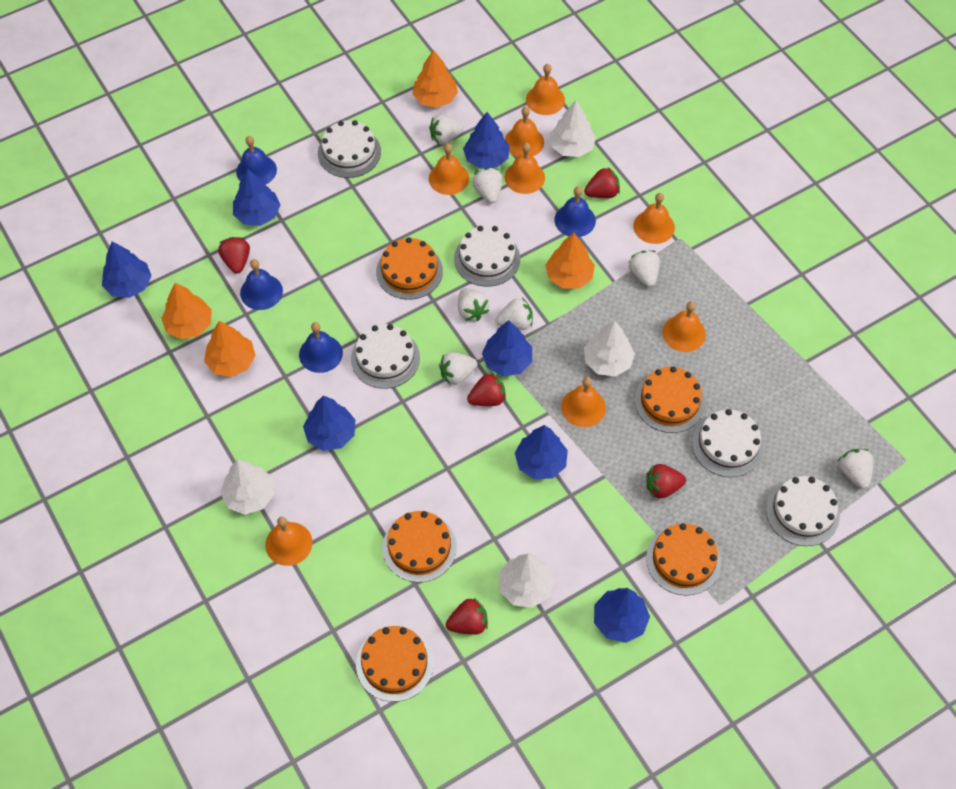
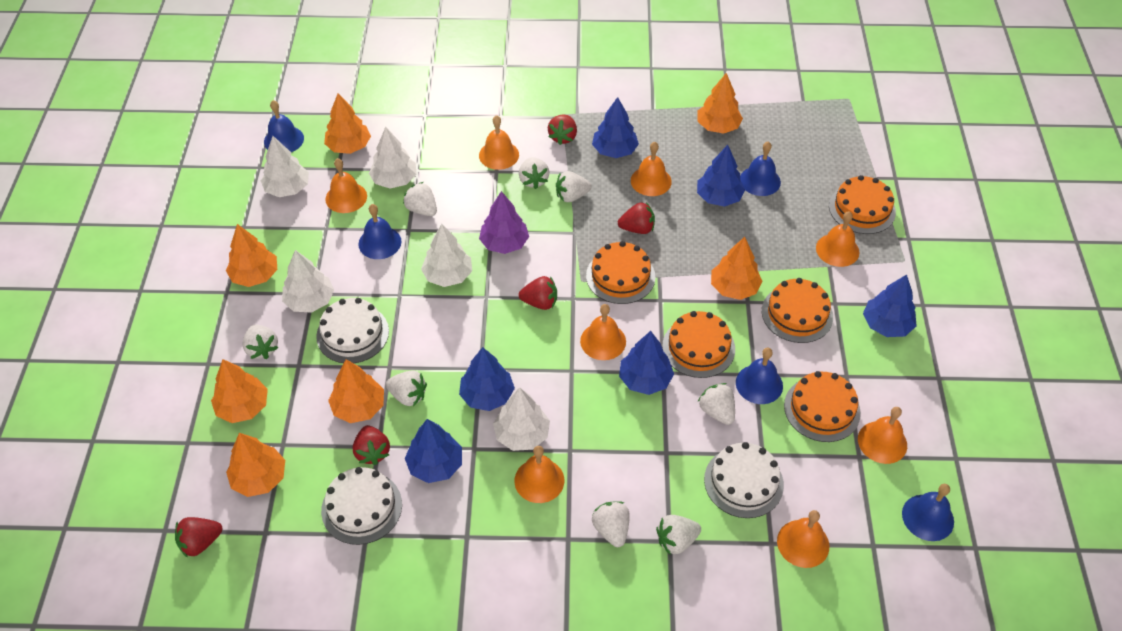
blue bell: [236,136,277,185] [240,259,283,310] [299,322,343,373] [554,186,596,237] = 4 -> [264,100,304,152] [358,204,402,259] [736,348,783,404] [740,141,781,196] [902,484,954,541] = 5
blue tree: [102,241,151,298] [233,169,280,226] [303,395,355,451] [463,112,510,169] [482,320,532,376] [515,425,568,479] [594,588,650,643] = 7 -> [405,419,462,483] [459,347,515,411] [592,97,639,158] [619,331,674,395] [697,145,745,207] [863,275,916,337] = 6
orange tree: [161,283,212,339] [204,321,256,377] [412,50,458,108] [545,233,595,289] = 4 -> [211,359,268,423] [226,224,277,287] [226,433,285,497] [324,93,371,154] [328,359,384,423] [697,73,743,134] [711,237,762,300] = 7
purple tree: none = 0 -> [479,191,529,254] = 1
white cake: [318,120,381,178] [351,324,420,389] [454,226,520,287] [692,409,764,477] [766,476,840,546] = 5 -> [316,298,389,363] [321,467,402,545] [704,442,784,518] = 3
white strawberry: [429,115,464,145] [439,352,477,385] [458,288,490,321] [473,168,503,204] [495,298,533,330] [628,250,660,287] [838,449,873,489] = 7 -> [242,325,279,359] [386,370,427,406] [403,182,437,216] [519,157,549,189] [556,171,592,202] [592,501,630,547] [656,515,701,555] [698,383,735,425] = 8
white tree: [220,460,274,515] [499,553,554,608] [550,100,596,157] [584,320,635,377] = 4 -> [261,136,309,197] [282,250,334,313] [369,127,417,188] [421,224,472,287] [493,387,550,451] = 5

